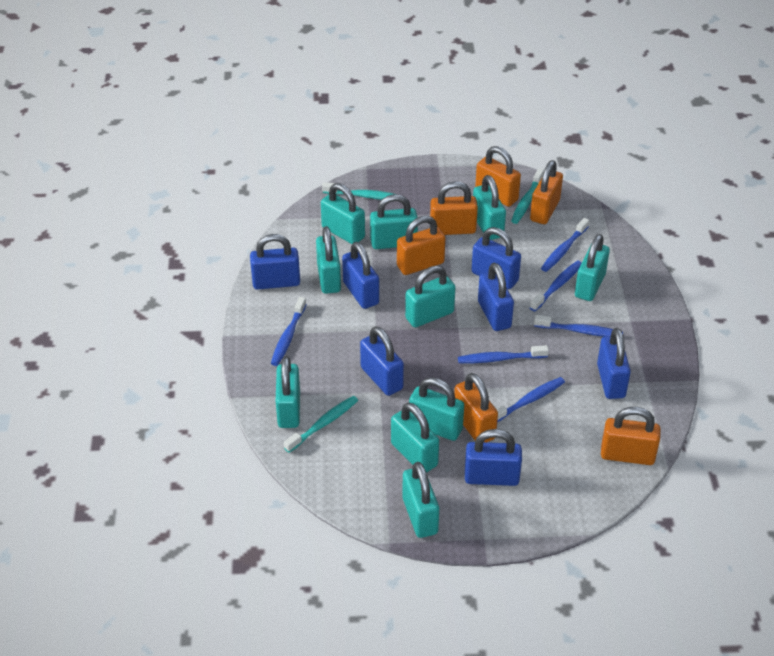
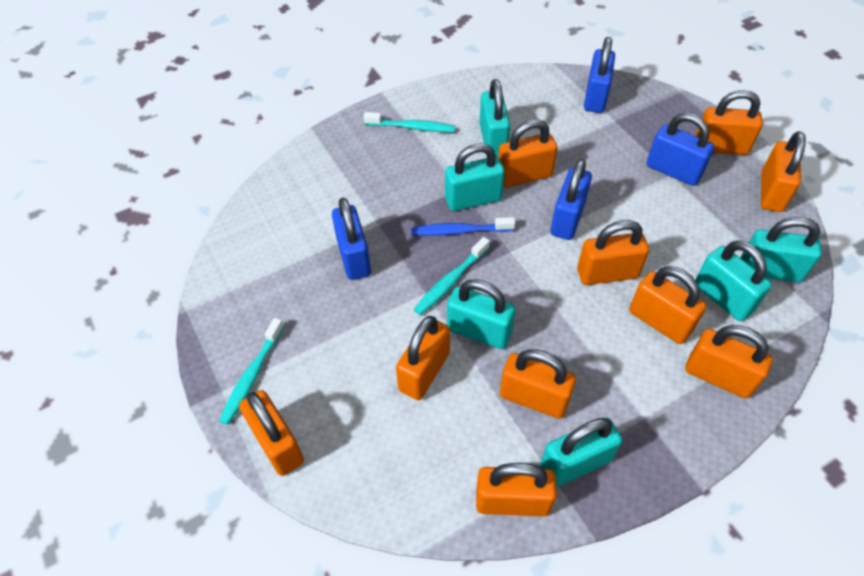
blue padlock: [250,234,300,290] [342,242,379,309] [360,326,404,396] [465,429,522,486] [471,227,521,289] [478,263,514,331] [597,328,631,399] = 7 -> [332,198,371,280] [551,159,592,240] [584,37,615,113] [647,113,714,186] = 4
blue toothbrush: [271,297,307,366] [458,345,549,363] [496,377,565,422] [530,261,582,311] [534,315,623,337] [541,218,589,272] = 6 -> [411,217,515,236] = 1
orange padlock: [397,216,445,275] [430,181,478,235] [454,373,498,442] [475,146,521,207] [530,160,563,224] [601,407,661,465] = 6 -> [239,390,304,476] [396,316,450,400] [476,463,557,517] [498,119,558,188] [500,349,576,419] [577,220,649,285] [629,266,707,344] [685,325,773,398] [695,90,763,155] [761,131,806,212] = 10
turquoise padlock: [276,356,300,428] [316,226,341,294] [321,183,365,244] [370,194,418,249] [391,402,439,473] [402,462,439,538] [405,266,455,328] [409,377,464,441] [473,175,506,240] [575,234,610,301] = 10 -> [445,143,505,211] [447,279,516,349] [480,79,510,156] [540,417,622,487] [695,240,772,321] [741,217,822,282] = 6

